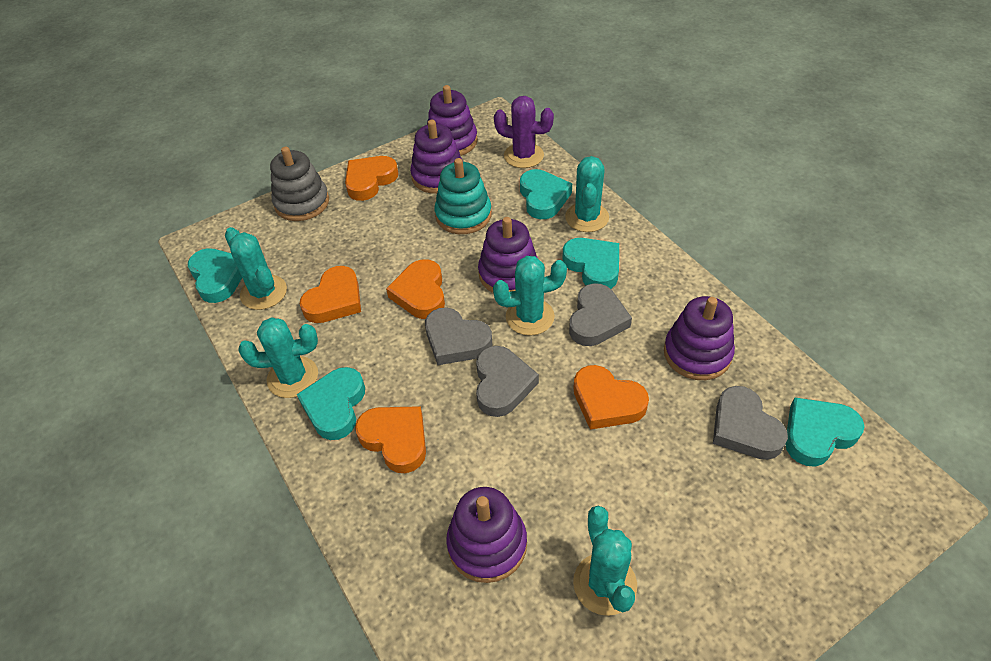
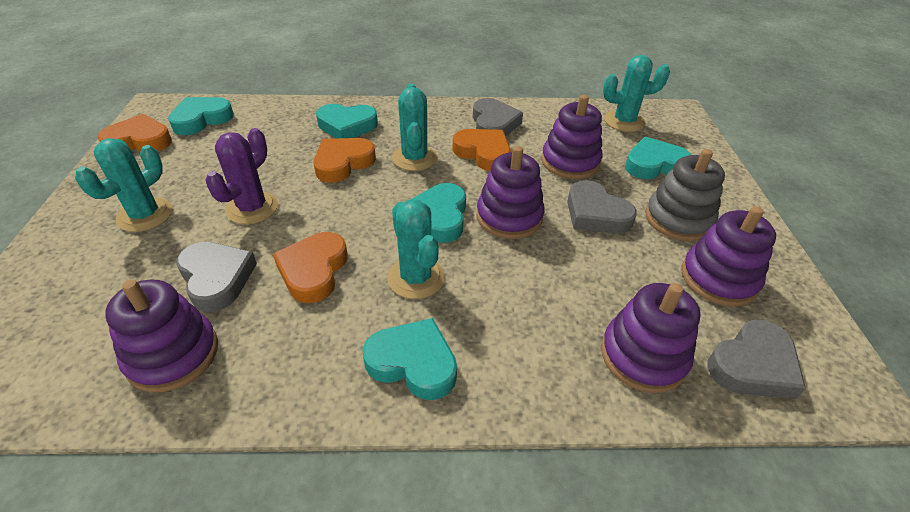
orange heart: [300,266,361,323] [345,156,398,201] [355,406,426,473] [386,259,445,319] [573,365,649,430] = 5 -> [97,114,172,152] [273,232,348,303] [313,138,376,183] [452,129,511,171] = 4
turquoise cactus: [225,227,287,310] [238,317,318,398] [493,256,567,336] [565,156,609,232] [573,506,637,616] = 5 -> [75,138,172,232] [387,200,445,299] [392,84,437,171] [603,55,670,132] = 4
turquoise stacking toy: [435,158,492,234] = 1 -> none = 0

